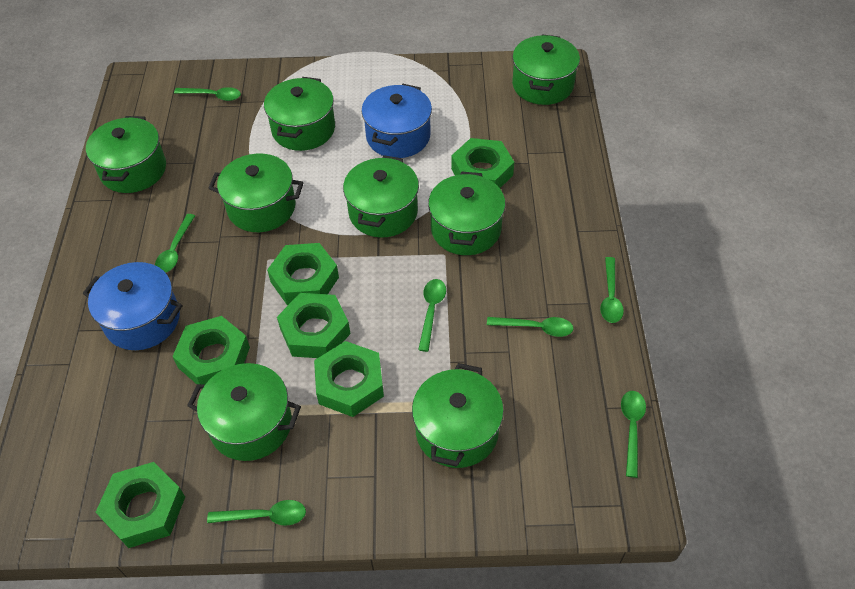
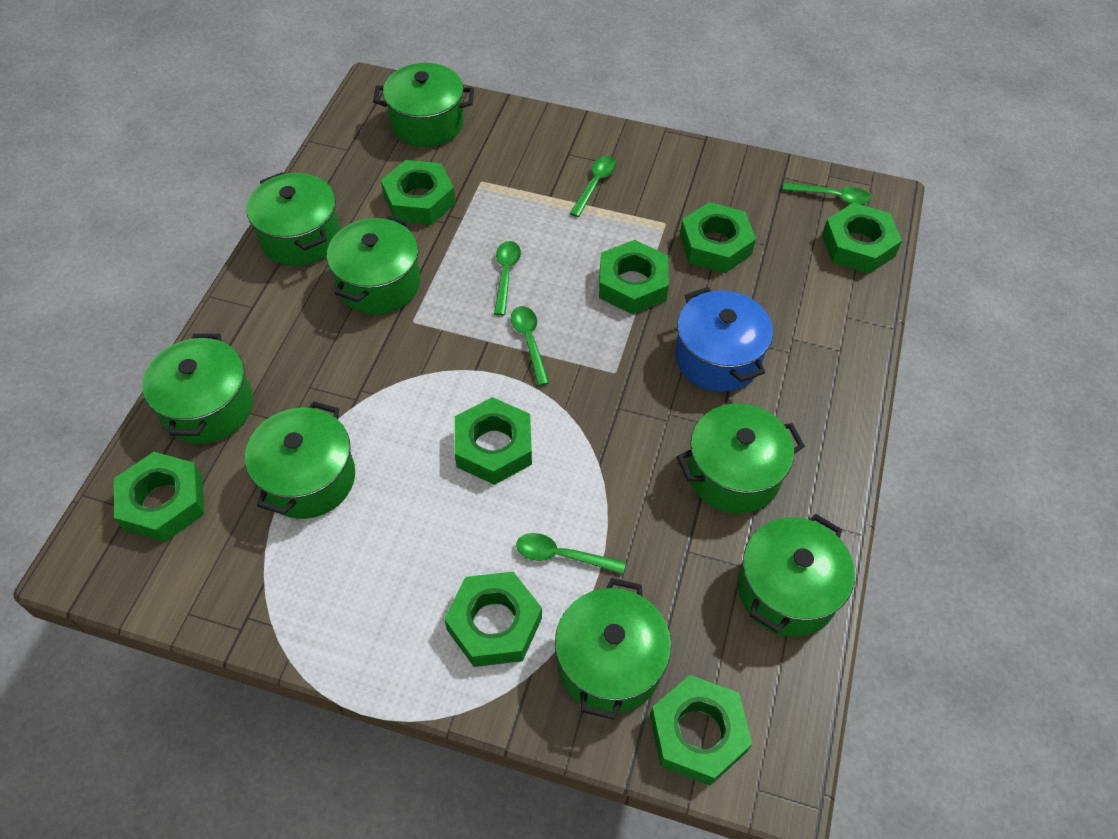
blue pot: [83,262,183,350] [361,84,432,158] = 2 -> [675,287,773,392] = 1
green nut: [96,462,185,548] [172,316,250,385] [267,243,339,305] [277,293,350,358] [314,341,384,417] [451,138,514,188] = 6 -> [114,452,204,542] [381,160,455,225] [444,572,542,667] [455,397,532,485] [599,240,669,315] [650,675,752,786] [680,202,756,273] [822,203,902,274] = 8
green spoon: [155,214,195,273] [174,87,241,101] [207,500,306,526] [418,279,446,352] [487,317,573,337] [600,257,624,323] [621,391,646,478] = 7 -> [494,241,521,316] [511,306,549,386] [516,533,626,574] [570,156,617,217] [783,183,871,205] = 5

